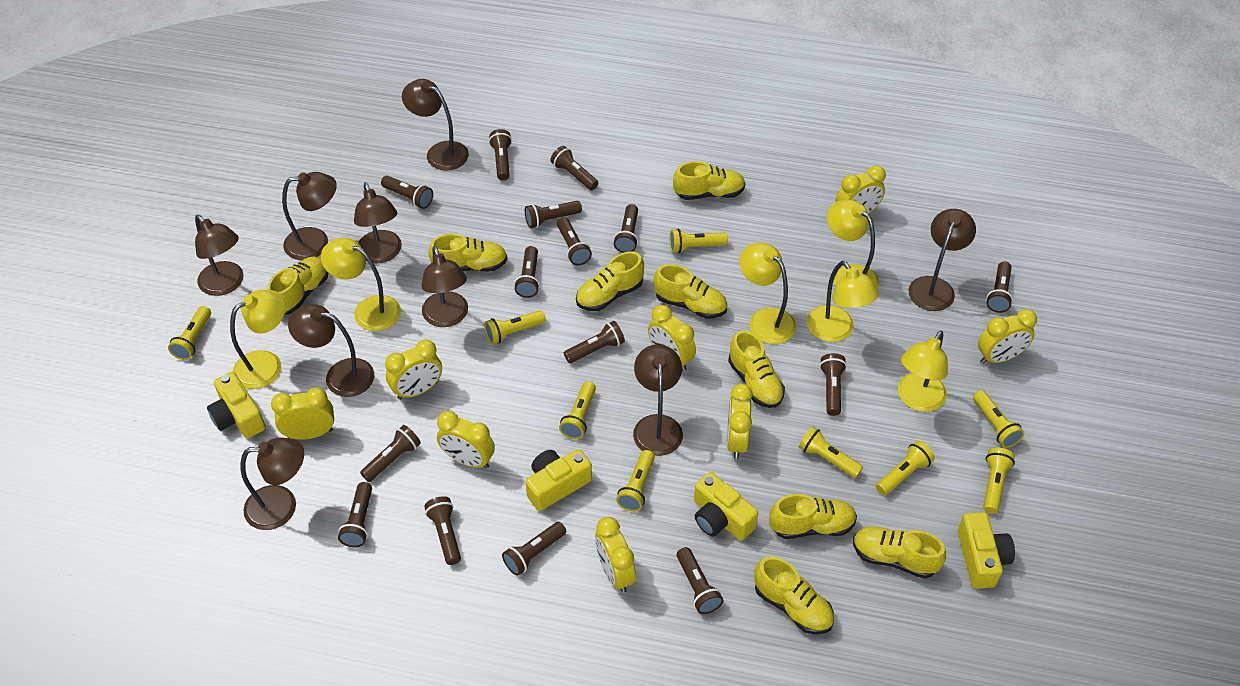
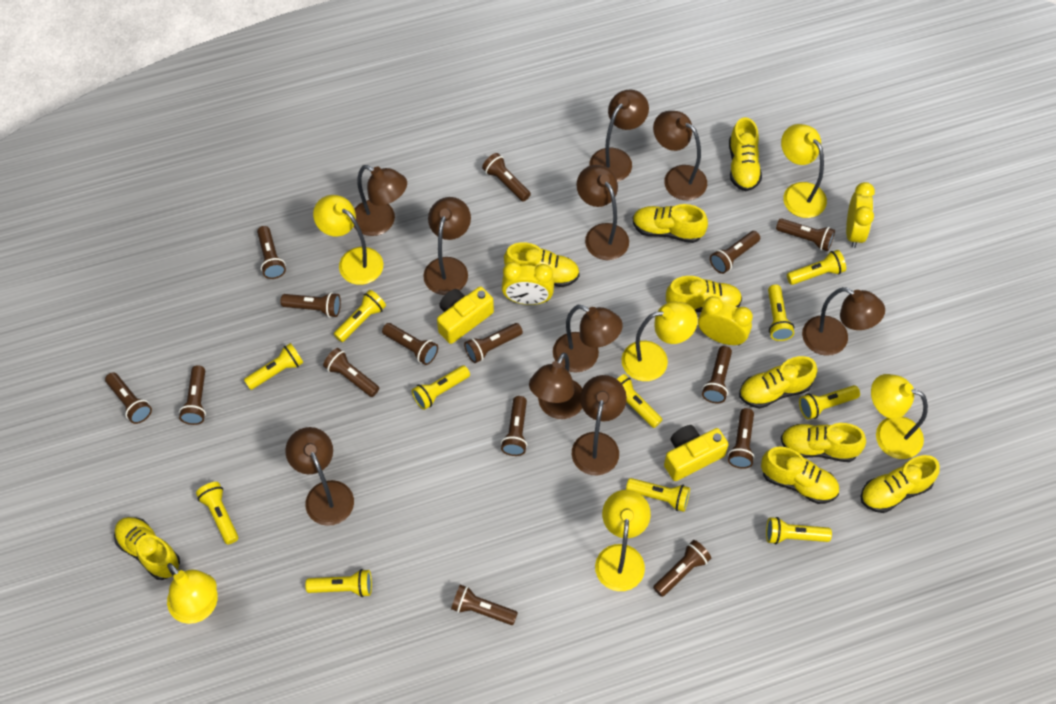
brown lamp: [195,215,244,296] [240,438,304,530] [282,172,337,260] [288,304,374,397] [354,182,402,263] [402,79,469,171] [421,246,468,327] [633,344,683,456] [909,209,976,311] = 9 -> [285,427,354,526] [354,165,407,236] [423,197,471,295] [529,353,582,419] [553,305,623,373] [572,375,627,475] [577,165,629,260] [590,90,649,182] [653,111,707,200] [802,287,885,356] = 10
yellow camera: [207,372,266,439] [525,449,592,511] [694,472,758,541] [958,512,1015,589] = 4 -> [437,286,494,344] [664,425,729,481] = 2
yellow clock: [271,388,334,440] [385,339,442,400] [437,411,495,469] [595,517,636,593] [648,305,696,371] [727,384,753,459] [835,165,886,214] [978,309,1037,364] = 8 -> [502,262,554,305] [698,296,753,345] [846,182,875,248] = 3
yellow flashlight: [168,306,211,360] [484,310,546,345] [559,381,596,439] [616,450,655,512] [670,229,728,253] [799,426,863,478] [876,441,935,495] [973,390,1024,448] [983,448,1015,514] = 9 -> [196,482,238,545] [244,343,303,390] [305,569,372,597] [334,290,386,342] [412,365,470,410] [617,374,663,428] [626,478,690,512] [766,517,832,544] [768,285,794,341] [787,250,846,285] [799,385,860,420] = 11

